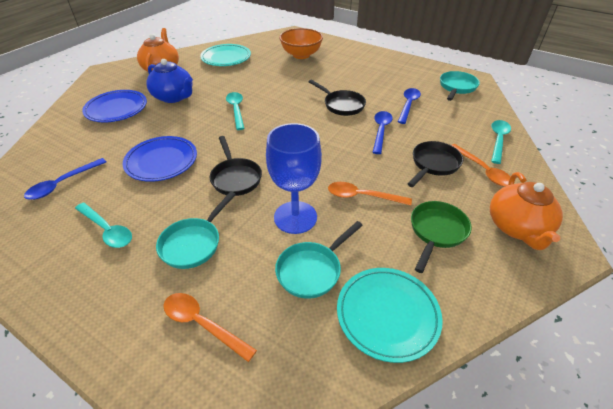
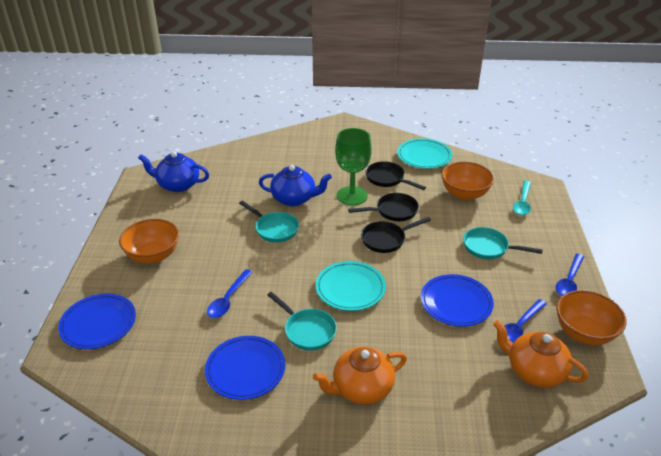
blue goblet: [266,123,322,234] = 1 -> none = 0
blue plate: [82,90,147,122] [123,136,197,182] = 2 -> [58,294,136,349] [205,336,285,400] [421,274,494,327] = 3
blue teapot: [146,59,193,103] = 1 -> [138,152,209,192] [259,165,332,206] = 2
green goblet: none = 0 -> [335,128,372,205] = 1
green pan: [411,201,472,273] = 1 -> none = 0
orange bowl: [279,28,323,59] = 1 -> [119,219,179,264] [441,162,494,200] [557,290,627,345] = 3
orange spoon: [163,293,257,362] [328,182,412,205] [451,144,511,187] = 3 -> none = 0
turquoise spoon: [75,203,132,248] [226,92,245,130] [491,120,511,164] = 3 -> [513,181,531,215] = 1

